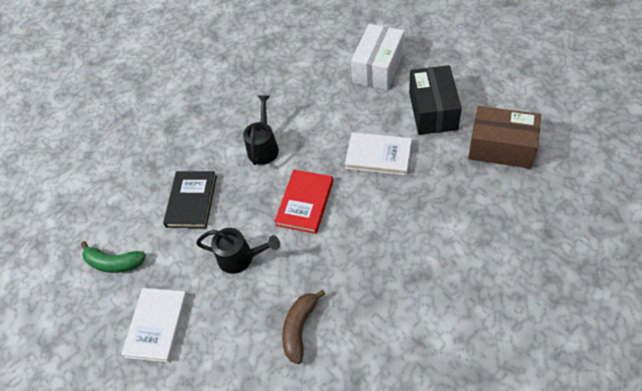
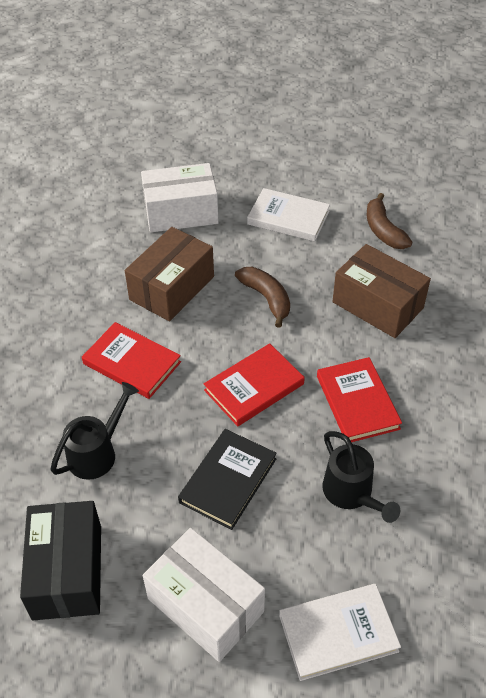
brown banana: [282,289,325,364] = 1 -> [235,267,290,328] [367,193,412,249] = 2
brown box: [468,106,541,169] = 1 -> [125,227,214,321] [332,244,431,338] = 2
green banana: [81,241,146,273] = 1 -> none = 0
red book: [274,170,333,234] = 1 -> [82,322,181,399] [204,343,305,426] [317,357,402,442] = 3
white box: [351,24,404,90] = 1 -> [141,163,219,232] [143,528,265,662] = 2

